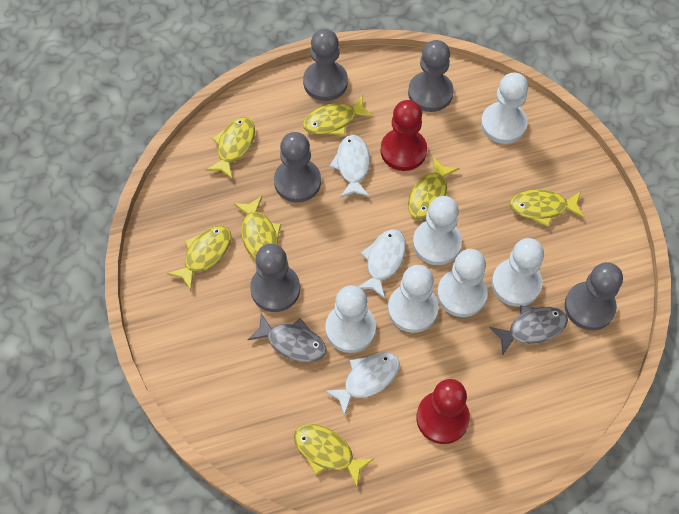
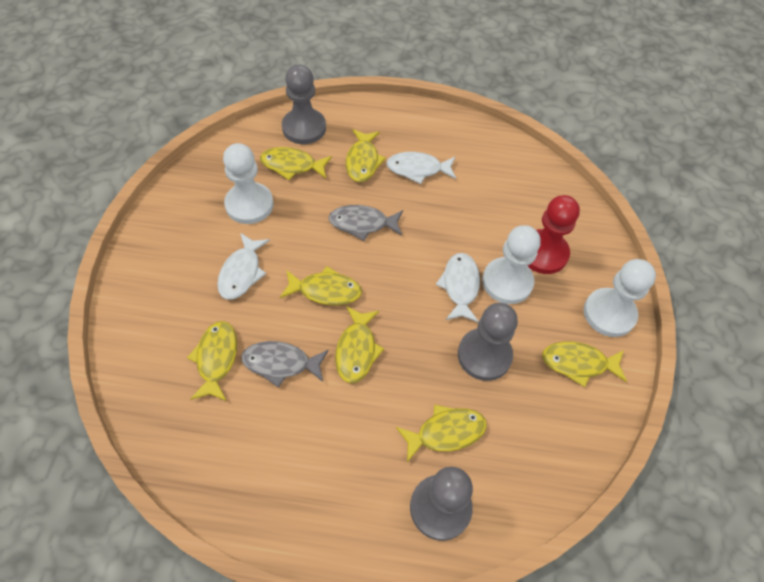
grey pawn: [250,244,300,312] [274,132,321,203] [303,29,348,101] [408,40,454,112] [565,262,623,330] = 5 -> [282,64,326,144] [410,467,473,541] [458,303,518,381] = 3
red pawn: [381,100,427,171] [416,379,470,444] = 2 -> [527,195,580,274] = 1
white pawn: [325,285,376,353] [388,265,439,333] [413,196,462,265] [437,249,488,317] [481,73,528,144] [492,238,544,307] = 6 -> [223,143,274,224] [482,225,541,304] [584,259,656,337] = 3

